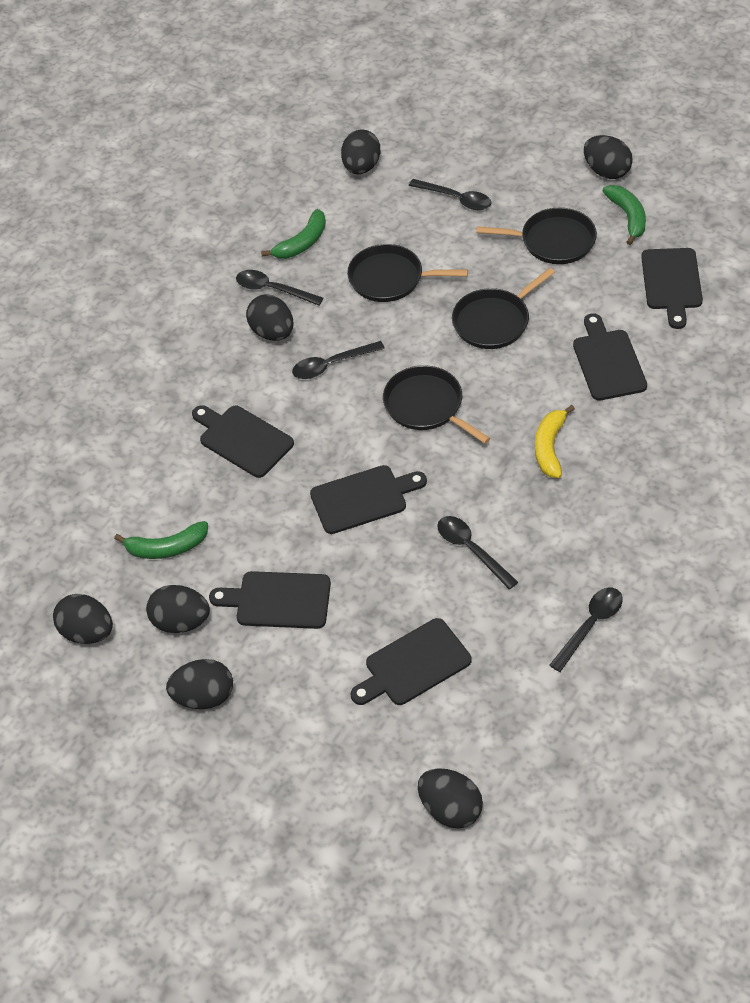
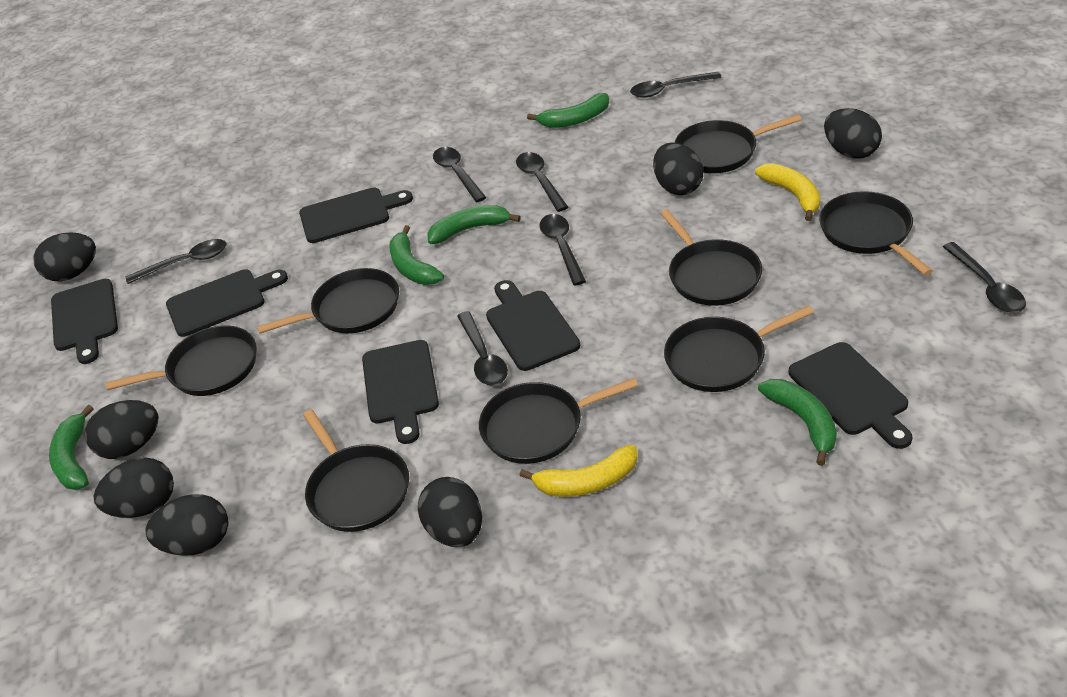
black pan: [347,244,468,302] [383,365,490,444] [452,268,555,349] [476,208,597,264] = 4 -> [105,325,257,396] [257,268,399,334] [303,409,409,532] [479,378,638,464] [660,209,762,306] [664,306,814,392] [674,114,802,173] [819,191,933,275] = 8
black spoon: [236,270,323,305] [292,341,385,379] [409,179,491,210] [437,516,518,590] [549,588,623,672] = 5 -> [126,239,226,284] [433,147,487,202] [457,311,508,386] [516,152,568,212] [540,214,586,286] [630,72,722,98] [943,242,1026,313] = 7
green banana: [114,521,208,559] [261,209,326,259] [602,185,646,245] = 3 -> [49,405,94,490] [389,225,444,285] [427,205,521,244] [527,93,609,128] [758,379,837,466] = 5
yellow banana: [535,405,575,478] = 1 -> [519,444,638,497] [755,163,821,221] = 2

